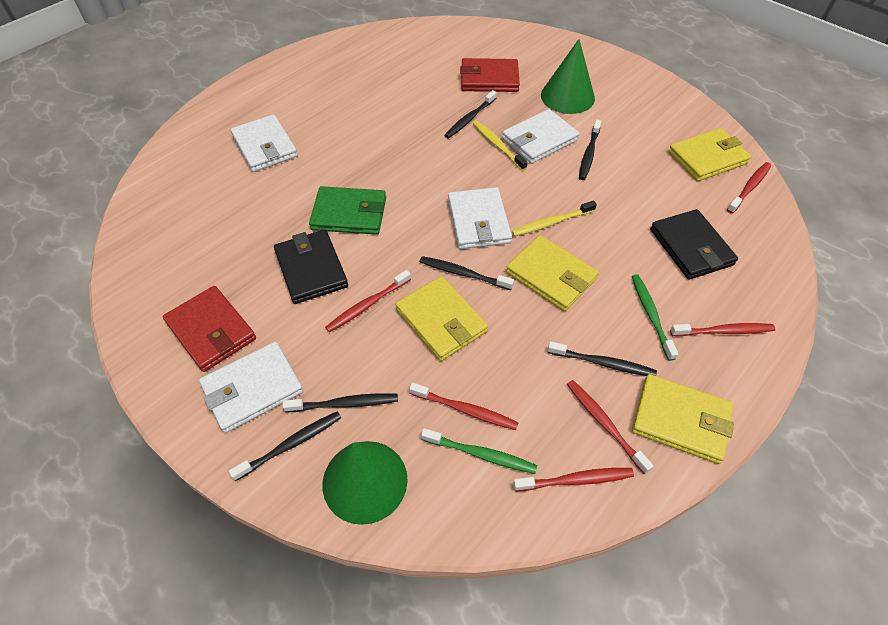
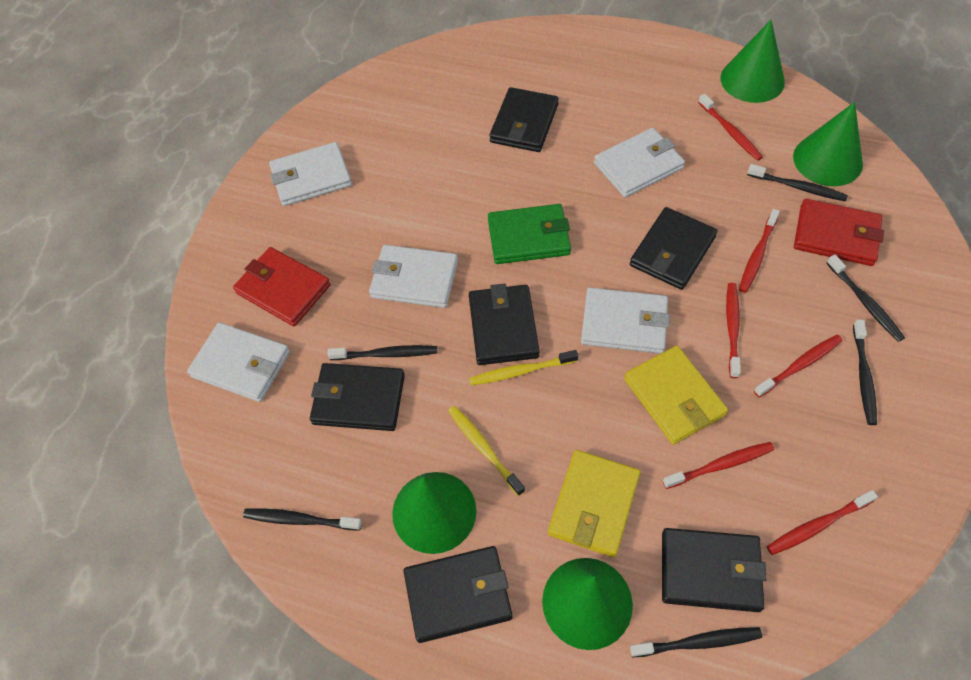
black wallet: [274,230,348,304] [650,209,738,280] = 2 -> [310,363,405,431] [403,546,512,643] [469,283,540,365] [489,87,559,152] [630,207,717,290] [662,528,767,612] = 6
green cone: [323,441,408,525] [541,39,595,114] = 2 -> [392,472,476,554] [542,558,633,650] [721,20,785,103] [793,102,863,186] = 4
green toothbrush: [421,428,537,474] [632,274,678,361] = 2 -> none = 0
white wallet: [199,342,303,433] [230,115,298,172] [448,187,512,249] [502,109,579,164] = 4 -> [187,322,290,402] [269,142,352,206] [369,245,458,308] [581,288,670,354] [594,128,685,197] = 5
yellow wallet: [395,276,488,361] [506,235,599,311] [632,374,734,464] [668,128,752,181] = 4 -> [548,450,640,557] [624,346,728,445] = 2

